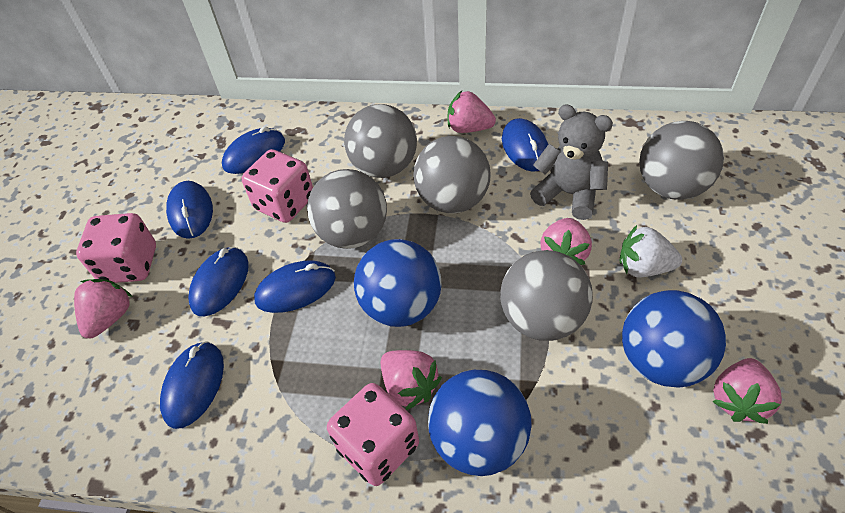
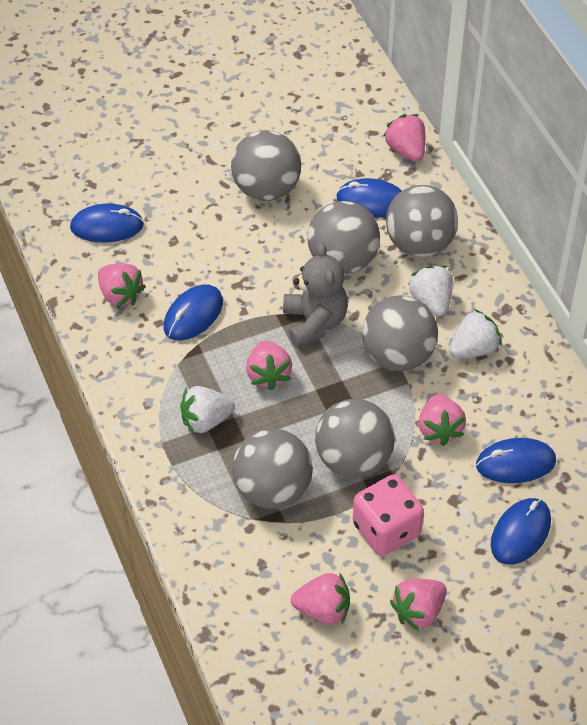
blue ball: [354,239,441,327] [428,370,532,476] [622,290,726,388] = 3 -> none = 0
blue mouse: [160,341,224,429] [166,181,213,239] [188,247,249,316] [222,127,285,174] [254,260,336,313] [502,118,548,172] = 6 -> [70,204,144,242] [163,284,223,340] [336,178,402,217] [476,438,556,483] [491,498,551,565] = 5
grey ball: [307,169,387,249] [344,104,417,178] [413,136,490,213] [500,250,593,341] [639,121,724,200] = 5 -> [231,130,301,201] [232,428,313,509] [307,201,380,274] [315,399,395,478] [362,295,438,371] [386,185,458,257] = 6
pink dice: [76,213,156,283] [242,149,313,223] [327,383,419,486] = 3 -> [353,474,424,556] = 1
pink strawberry: [74,279,133,338] [381,350,442,410] [447,91,496,133] [540,218,592,265] [712,358,782,424] = 5 -> [98,263,146,308] [246,340,292,390] [291,572,350,624] [383,114,425,162] [390,579,447,632] [419,394,466,446] = 6
white strawberry: [620,225,682,277] = 1 -> [180,386,235,434] [408,265,453,317] [449,309,501,358] = 3

